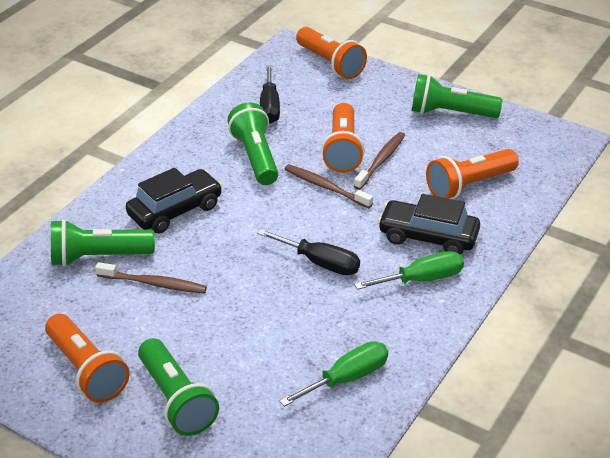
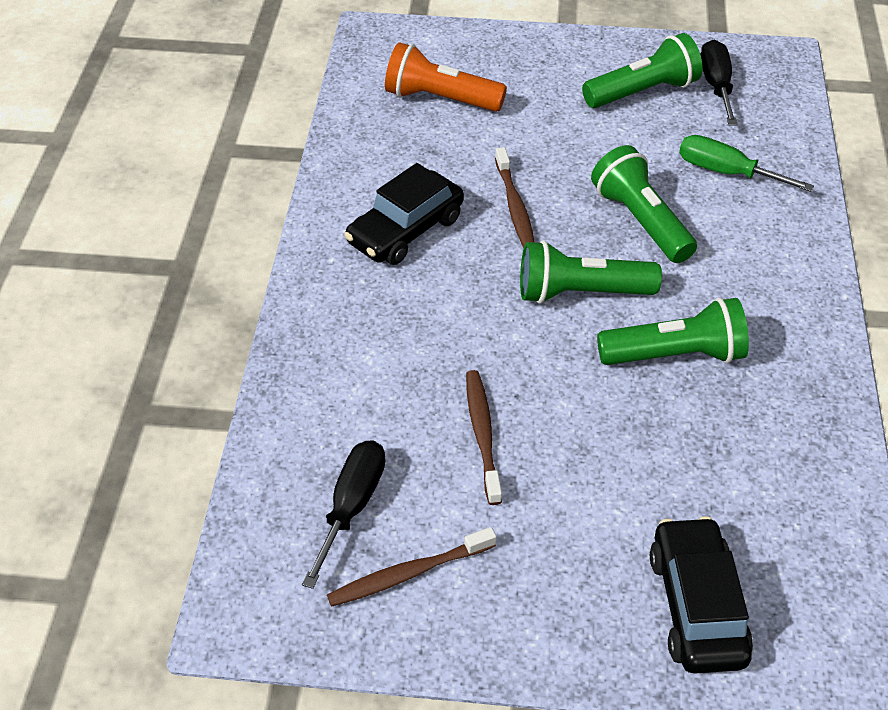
green screwdriver: [280,341,388,407] [354,251,464,290] = 2 -> [679,135,814,192] = 1
orange flashlight: [45,314,130,403] [296,27,367,79] [321,103,365,173] [426,149,519,199] = 4 -> [385,42,507,112] = 1

